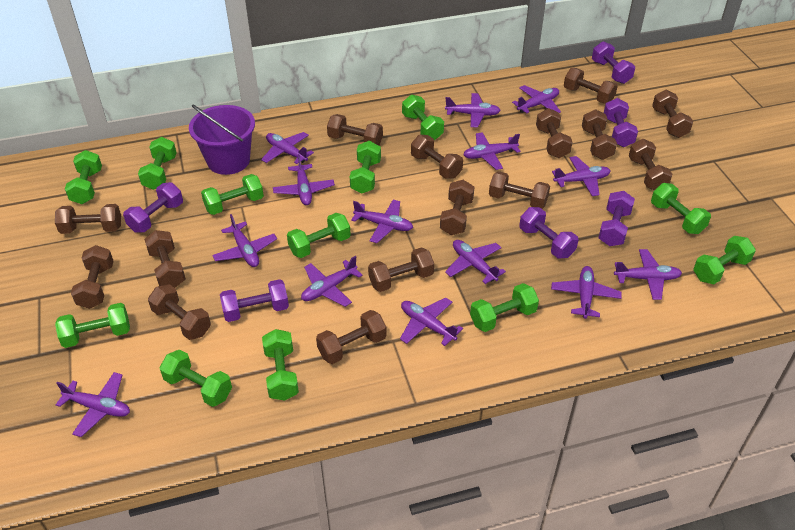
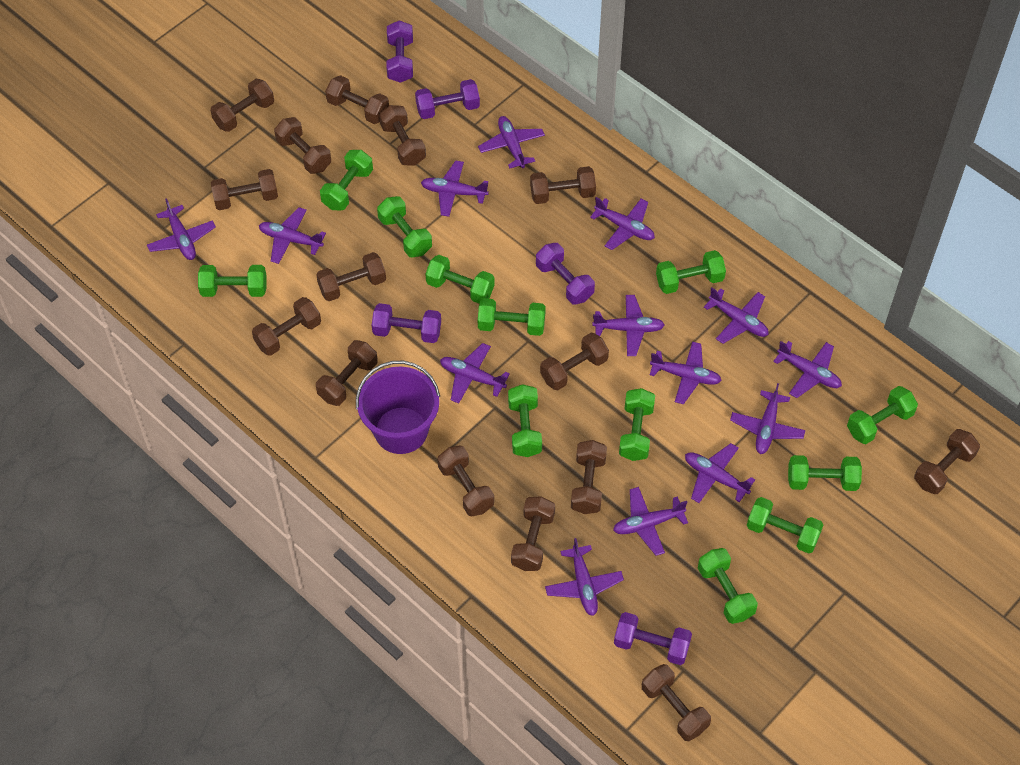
purple dumbbell: [123,182,183,232] [220,279,289,322] [519,207,579,258] [592,41,635,84] [598,191,635,246] [604,98,638,147] = 6 -> [372,303,441,343] [387,20,413,83] [415,79,480,119] [536,243,595,305] [614,612,692,665] = 5

